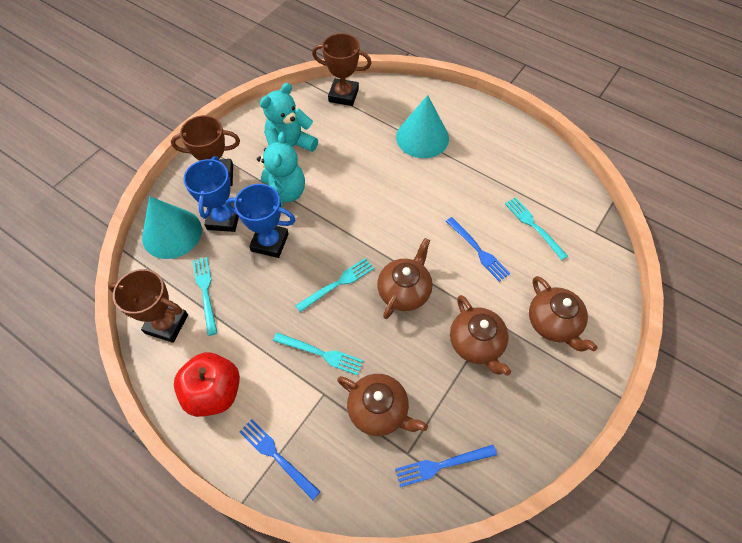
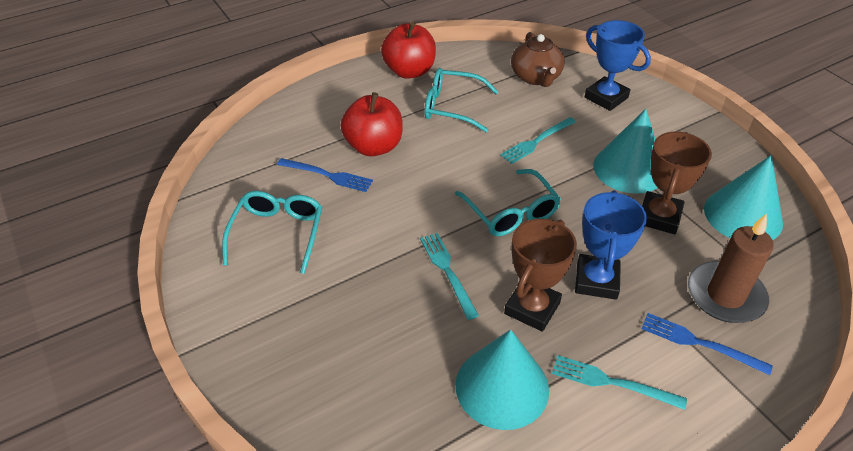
blue fork: [239,419,321,500] [395,445,497,487] [446,217,510,282] = 3 -> [277,158,373,192] [641,313,773,375] = 2
brown candle: none = 0 -> [688,213,774,323] = 1
brown teapot: [337,374,428,436] [377,238,433,319] [450,295,511,376] [529,276,598,352] = 4 -> [511,32,565,87] = 1
brown trophy: [108,269,188,343] [171,115,240,186] [312,33,371,106] = 3 -> [504,219,577,332] [642,132,712,234] = 2
red apple: [174,352,240,417] = 1 -> [341,92,403,156] [381,22,436,79] = 2
turquoise cone: [142,196,202,259] [396,95,449,158] = 2 -> [455,329,549,430] [593,109,658,194] [704,155,783,240] = 3
turquoise fork: [192,257,217,336] [273,332,364,375] [295,258,374,312] [505,197,568,260] = 4 -> [420,233,479,320] [500,117,576,164] [552,355,687,410] = 3
turquoise glasses: none = 0 -> [222,191,322,274] [424,68,498,132] [455,169,561,236] = 3
turquoise teddy bear: [257,132,305,207] [260,83,318,152] = 2 -> none = 0

